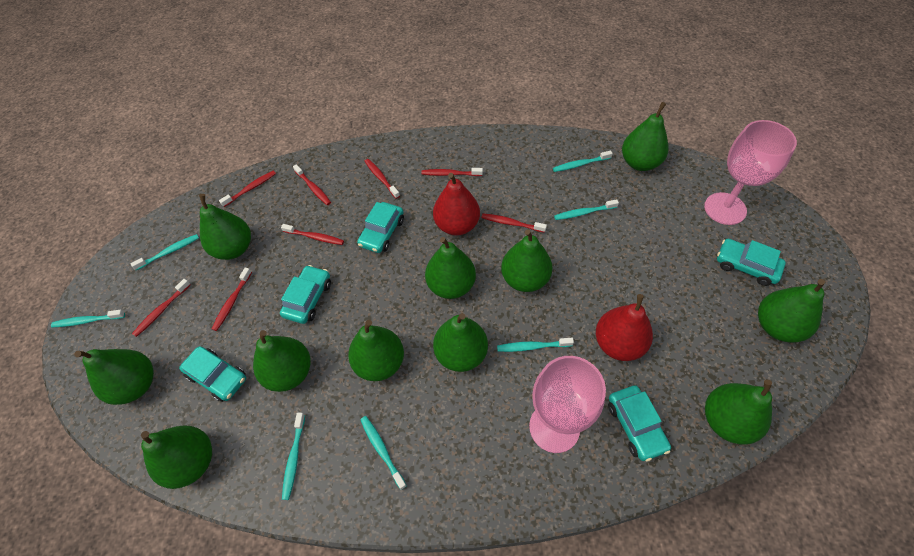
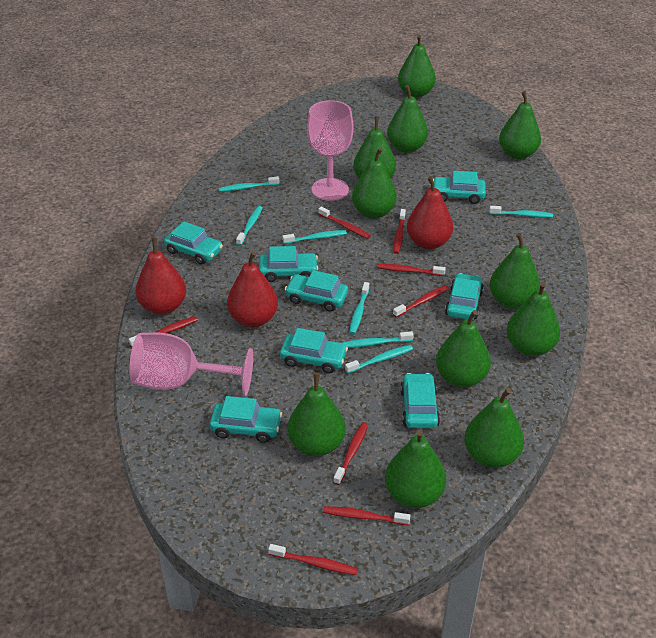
red pear: [433,173,480,235] [596,294,653,361] = 2 -> [135,237,186,315] [227,251,278,327] [407,176,453,249] = 3
turquoise car: [179,346,246,402] [280,265,331,324] [357,202,404,253] [608,385,671,461] [717,239,786,286] = 5 -> [164,221,223,264] [210,396,282,443] [259,246,318,282] [280,328,348,373] [285,270,348,312] [400,373,440,428] [433,171,486,204] [445,273,484,320] = 8

